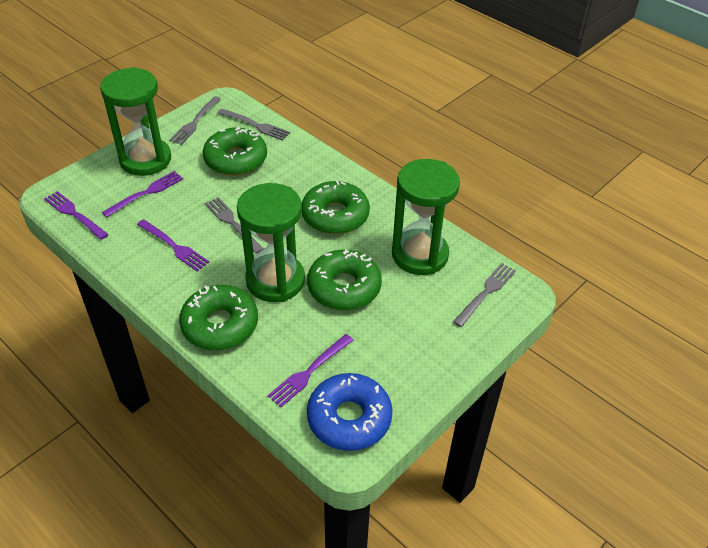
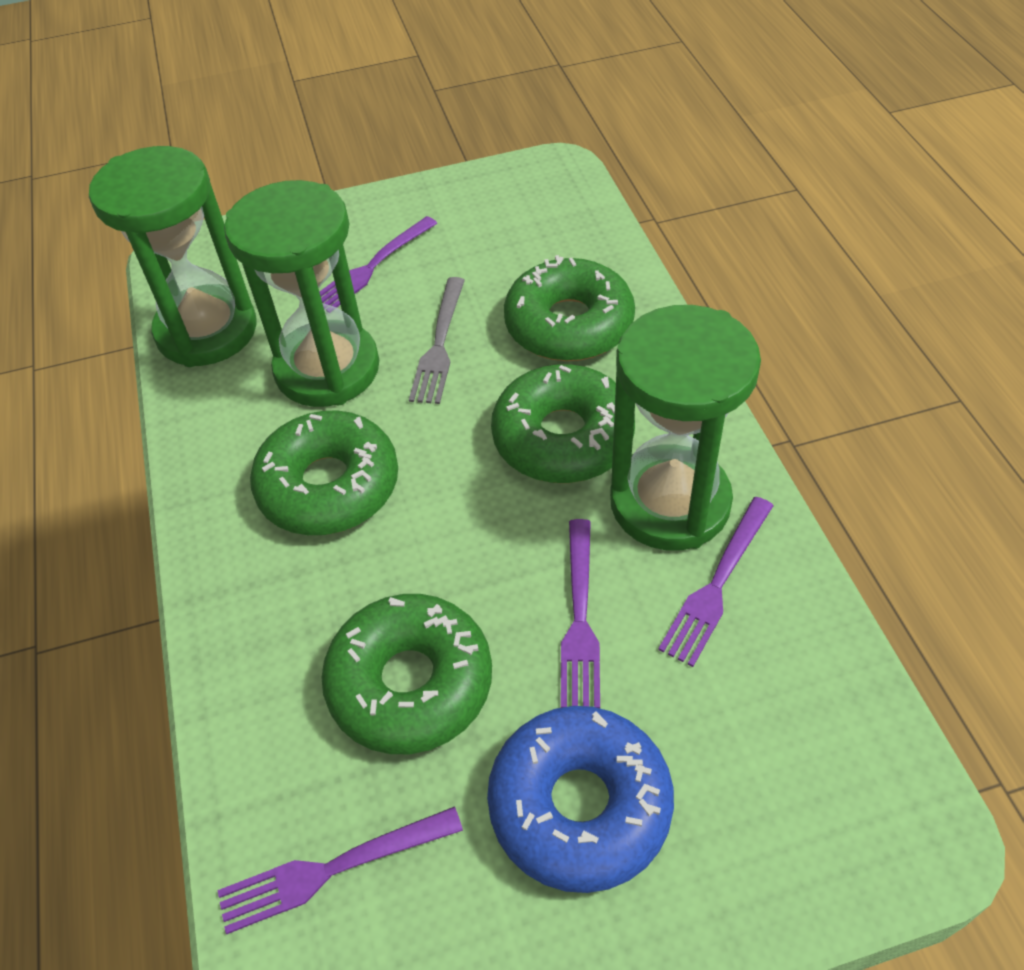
grey fork: [169,96,221,145] [205,197,263,254] [217,108,290,141] [453,263,516,327] = 4 -> [409,277,465,404] = 1

